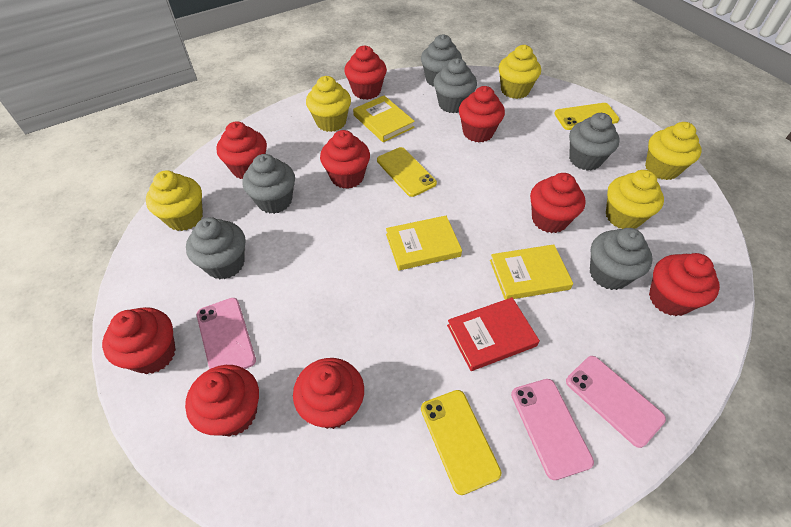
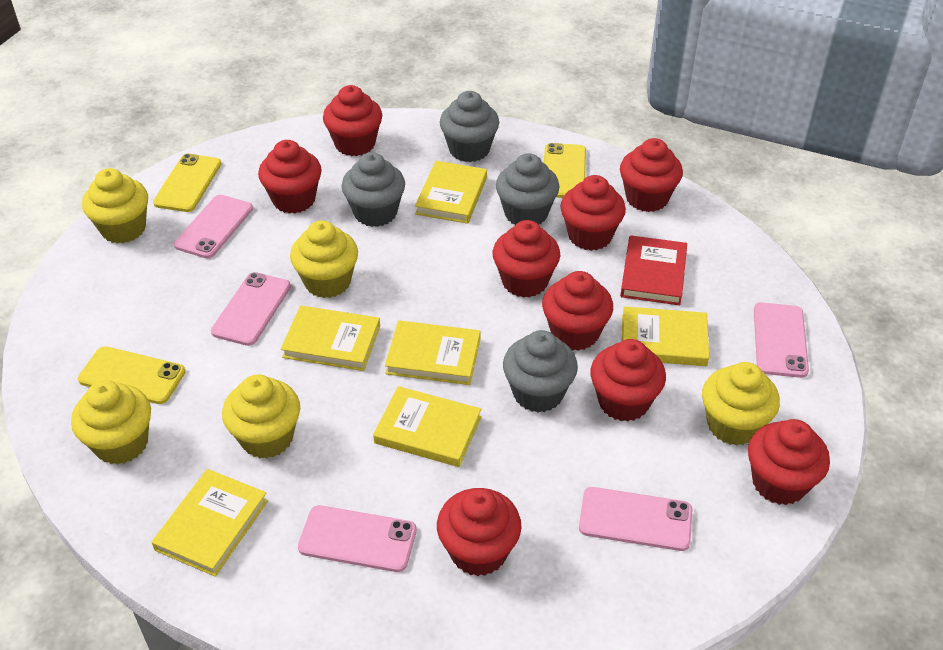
grey cupcake: [186,217,246,279] [242,154,295,214] [421,34,462,86] [434,58,477,113] [569,113,620,171] [590,228,653,290] = 6 -> [342,152,405,227] [440,91,499,162] [496,153,559,225] [503,330,578,412] = 4
pink phone: [196,298,256,369] [511,379,594,480] [566,356,666,448] = 3 -> [174,195,253,258] [211,272,291,346] [298,505,417,572] [579,487,693,551] [754,303,809,378] = 5
yellow book: [353,96,415,142] [386,216,462,270] [490,244,573,300] = 3 -> [152,469,268,577] [281,306,380,371] [373,386,481,467] [385,320,481,385] [415,161,487,224] [622,306,709,366] = 6

